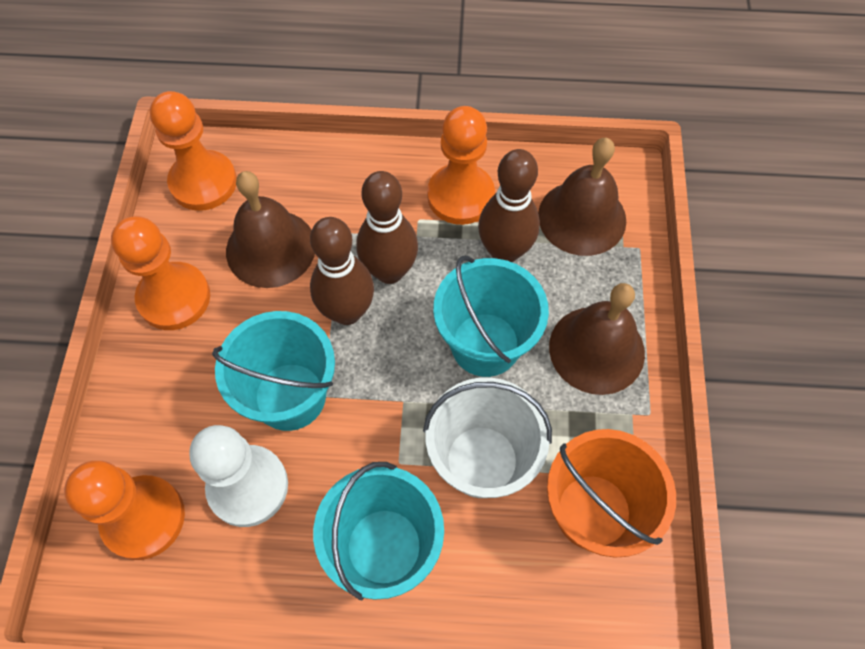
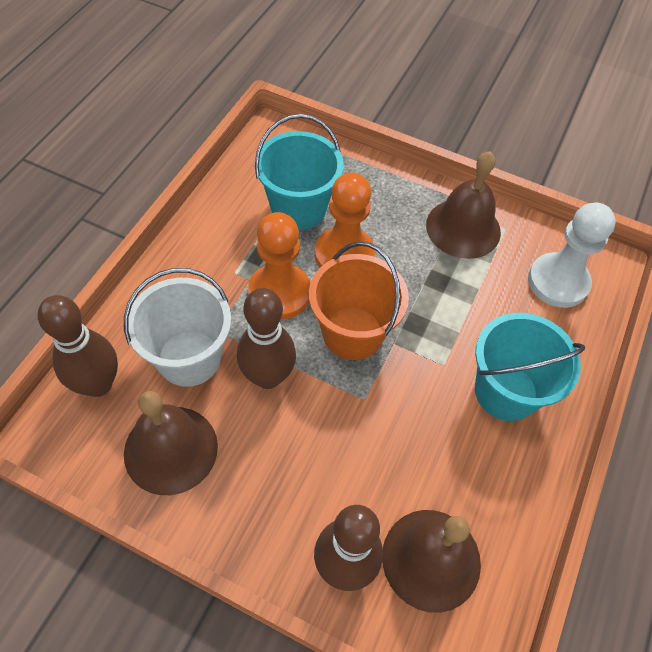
orange pawn: [64,461,185,560] [111,216,210,330] [150,91,237,211] [427,106,495,225] = 4 -> [248,212,310,320] [315,173,375,268] = 2
turquoise bucket: [212,311,335,431] [313,462,444,600] [433,256,549,377] = 3 -> [255,114,344,230] [475,313,585,421] = 2

